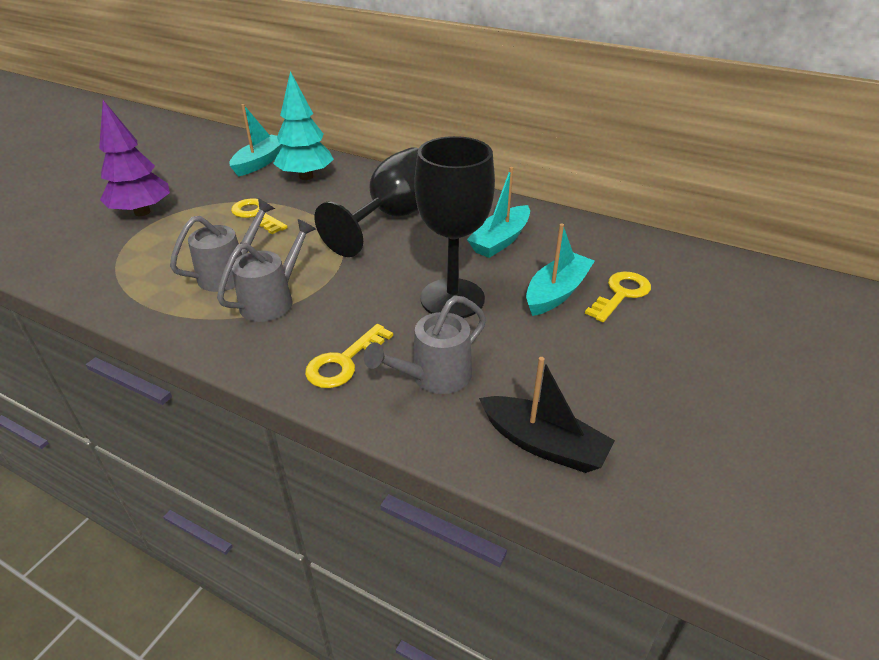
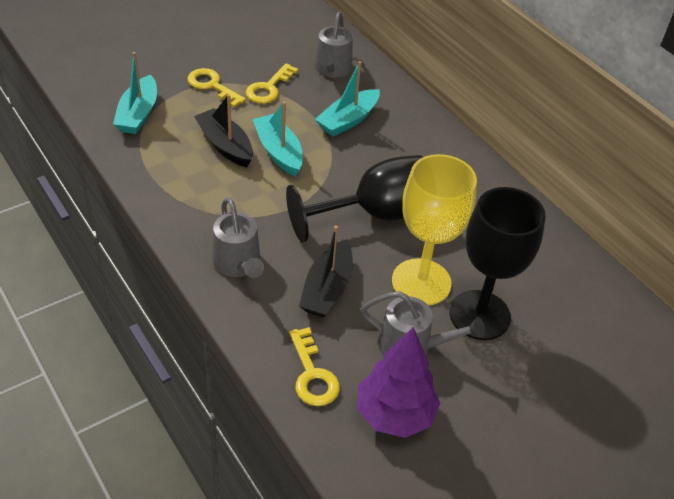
black boat: [479,357,615,473] = 1 -> [194,94,253,168] [299,225,353,317] = 2
turquoise tree: [273,71,334,180] = 1 -> none = 0
yellow goblet: none = 0 -> [392,154,477,305] = 1

